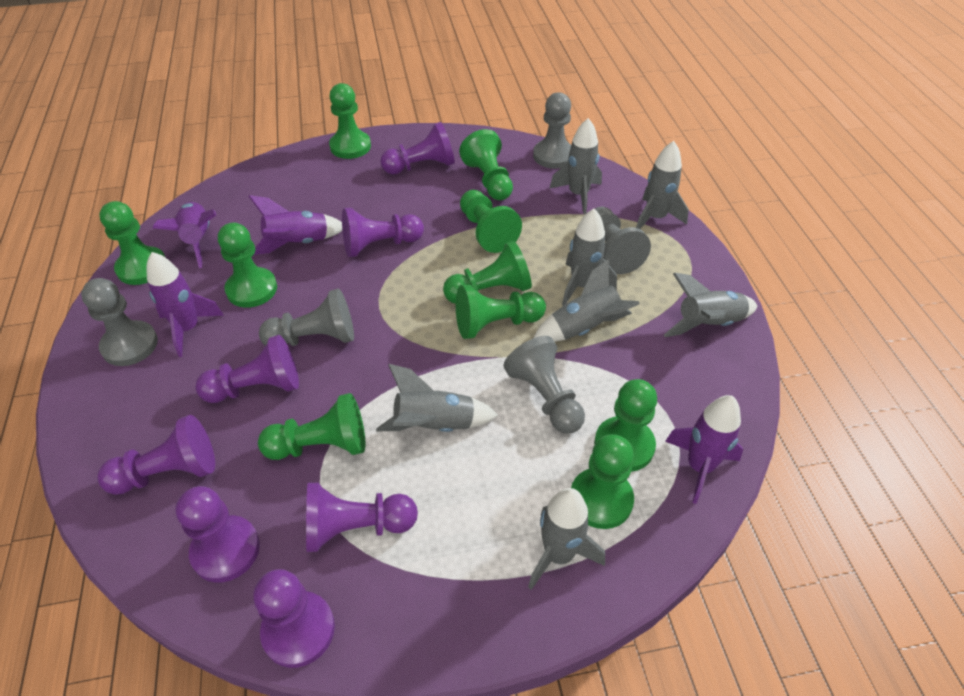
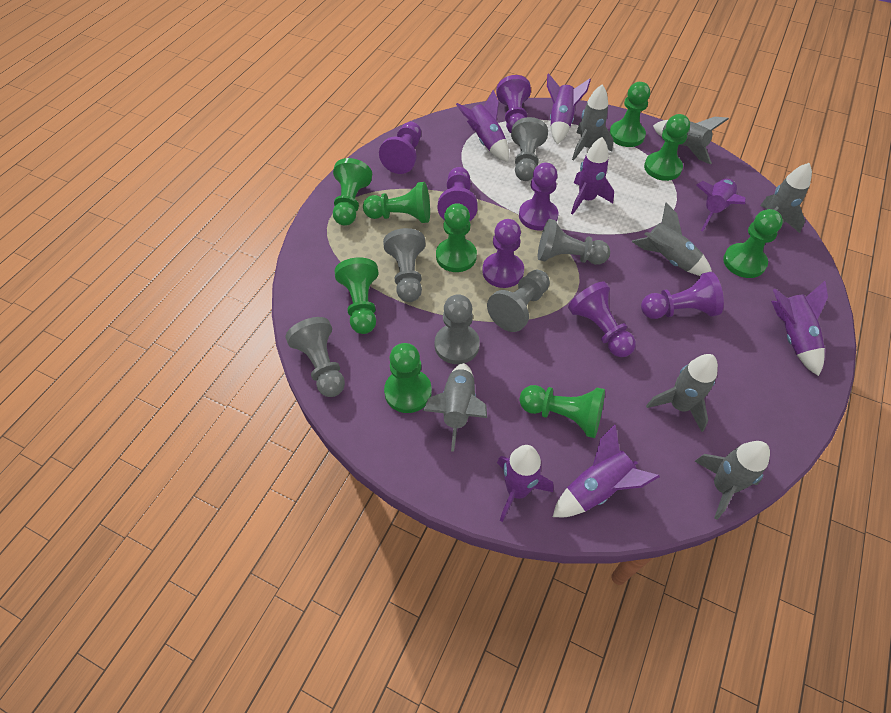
green pawn: [99,201,166,285] [218,223,277,308] [258,393,365,460] [329,83,371,159] [443,241,532,304] [456,285,546,339] [459,129,513,200] [460,190,522,253] [571,434,634,529] [594,379,657,472] = 10 -> [333,158,372,226] [334,258,379,334] [363,182,430,223] [384,343,432,413] [436,203,477,272] [520,385,605,438] [609,82,650,147] [644,114,690,181] [723,209,783,278] = 9
grey pawn: [81,278,158,366] [259,289,354,346] [503,336,585,434] [533,92,571,169] [595,207,651,274] = 5 -> [285,317,345,397] [383,228,426,302] [435,294,480,364] [487,270,550,332] [511,117,548,181] [538,219,610,265] = 6
purple rocket: [146,252,224,357] [153,202,217,268] [249,195,342,255] [665,395,743,504] = 4 -> [456,90,509,162] [497,445,553,522] [547,73,591,144] [553,425,660,517] [571,137,614,215] [696,179,746,231] [771,281,828,376] = 7

